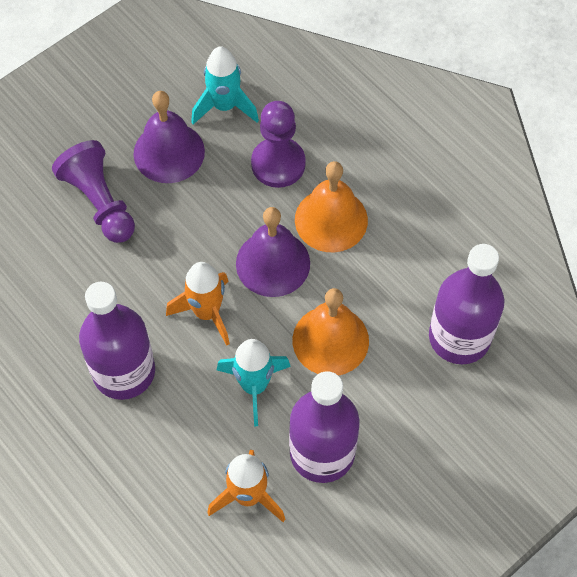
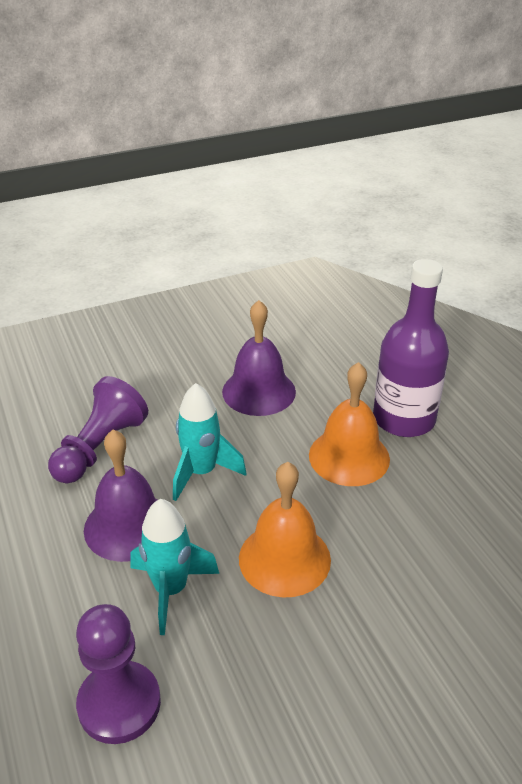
orange rocket: [166,262,230,346] [207,450,285,522] = 2 -> none = 0
purple bottle: [79,282,155,400] [289,371,360,483] [429,244,504,364] = 3 -> [373,259,449,437] = 1

